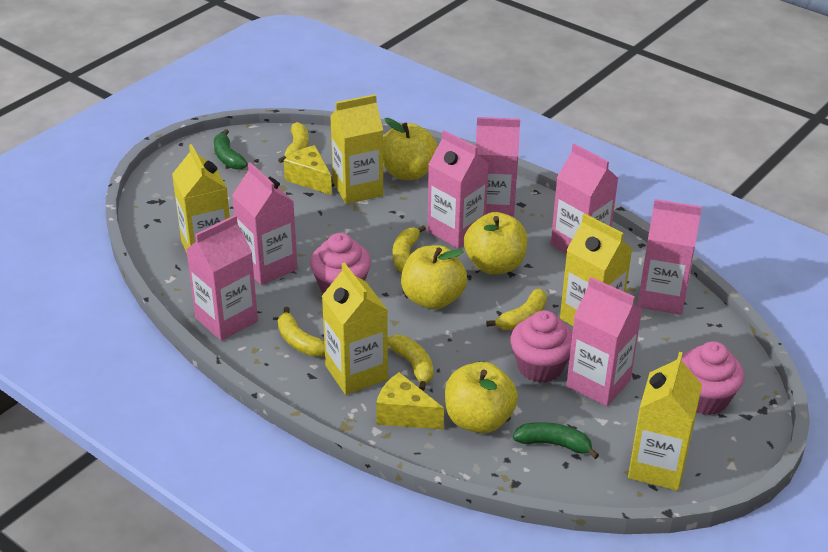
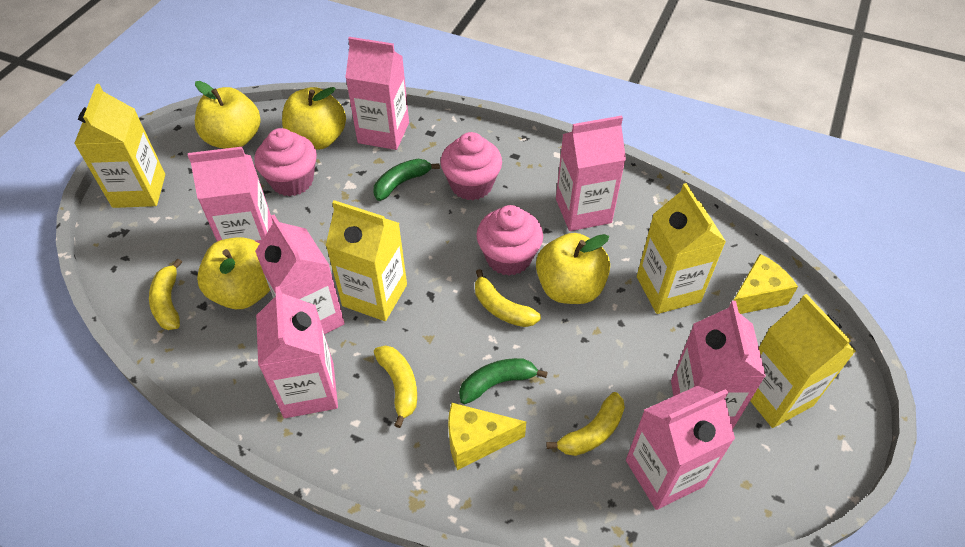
yellow banana: [278,122,309,163] [278,307,325,357] [388,335,434,391] [393,225,426,272] [486,289,547,330] = 5 -> [149,258,182,330] [374,345,417,428] [475,269,541,327] [546,392,625,456] = 4
yellow carton: [172,144,230,253] [322,262,388,395] [330,94,383,204] [560,213,633,326] [628,352,702,491] = 5 -> [74,84,165,208] [326,200,407,321] [637,183,726,314] [750,294,856,428] = 4

